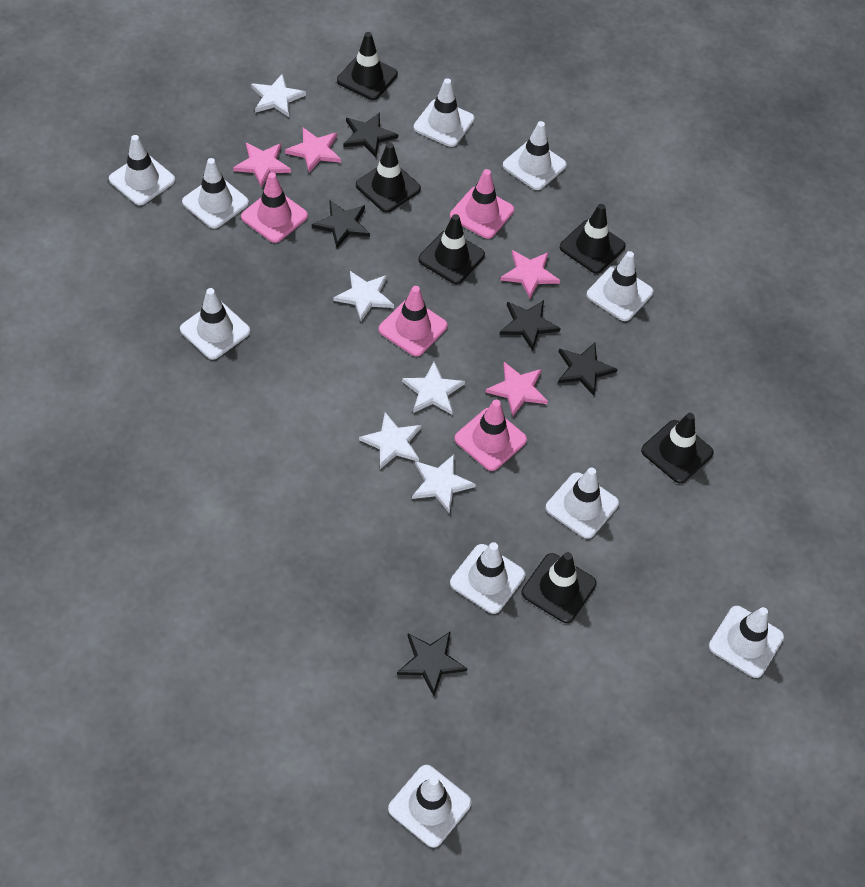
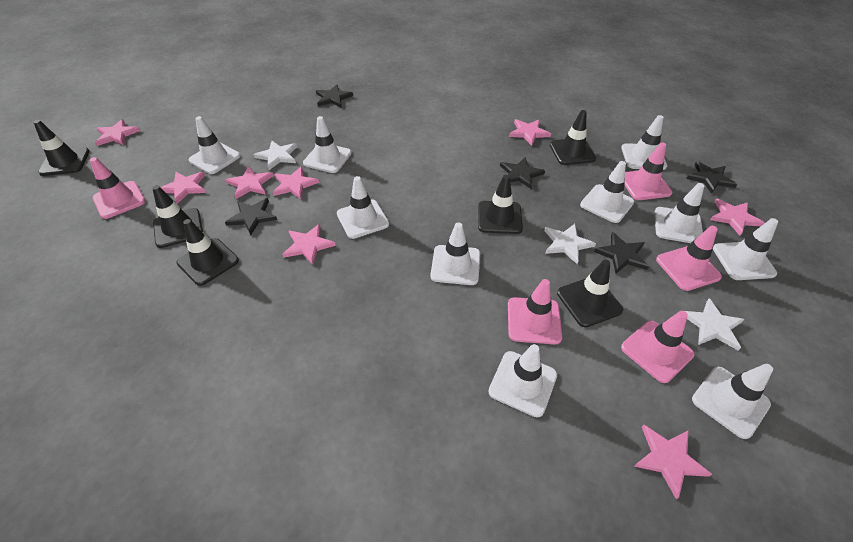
pink star: [233,143,291,188] [285,128,341,173] [486,362,548,417] [500,250,560,299] = 4 -> [95,119,140,146] [161,172,206,204] [226,166,274,199] [272,166,319,199] [282,224,336,265] [509,119,551,146] [634,425,712,500] [710,199,765,236] = 8
pink traffic cone: [241,172,308,243] [379,286,448,356] [450,169,514,239] [454,400,527,471] = 4 -> [90,157,146,219] [508,279,562,344] [621,311,694,383] [624,142,672,200] [656,226,722,291] = 5
white star: [251,74,306,117] [334,271,394,321] [359,412,422,469] [402,362,465,414] [412,455,476,513] = 5 -> [253,141,297,170] [544,224,596,264] [685,298,745,350] = 3

